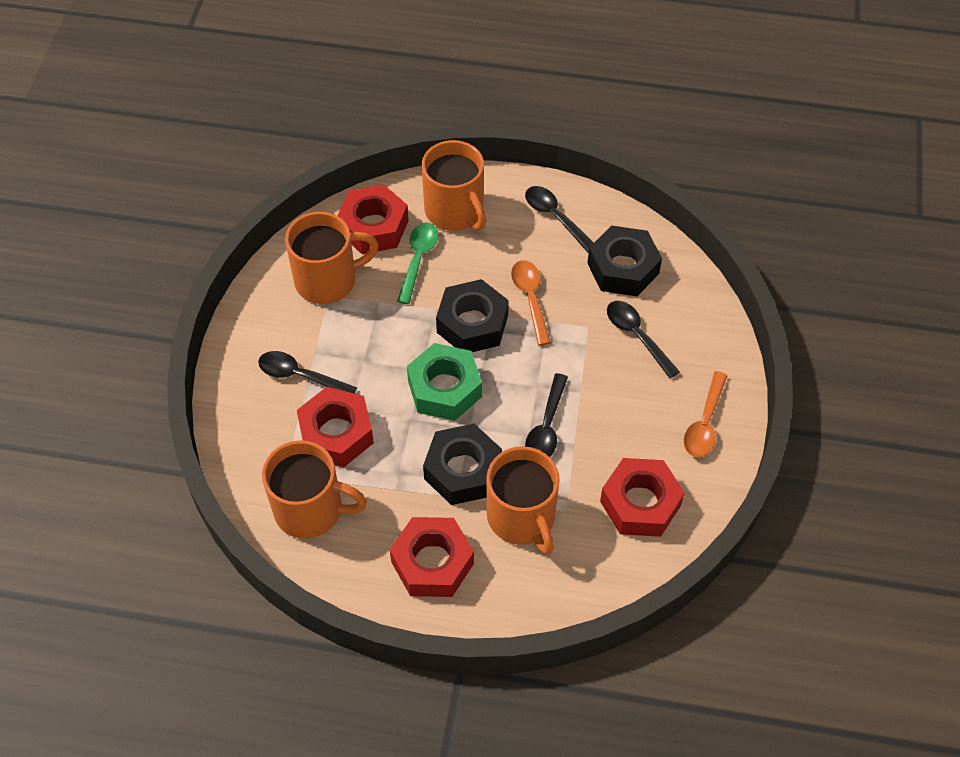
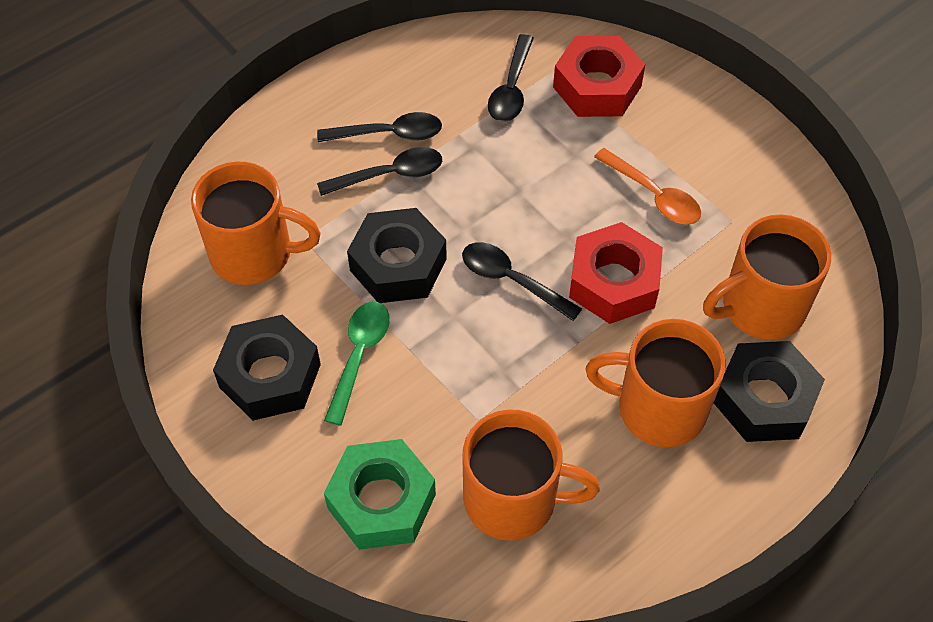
orange spoon: [511,260,551,346] [684,371,728,457] = 2 -> [594,148,701,225] = 1
red nut: [297,387,374,467] [337,185,409,254] [390,517,474,597] [600,458,685,537] = 4 -> [553,36,645,117] [569,222,663,324] = 2

